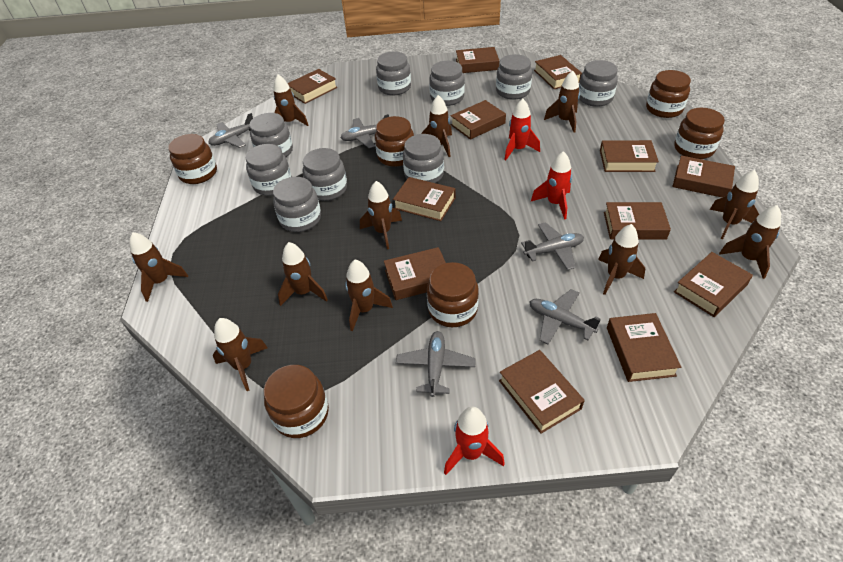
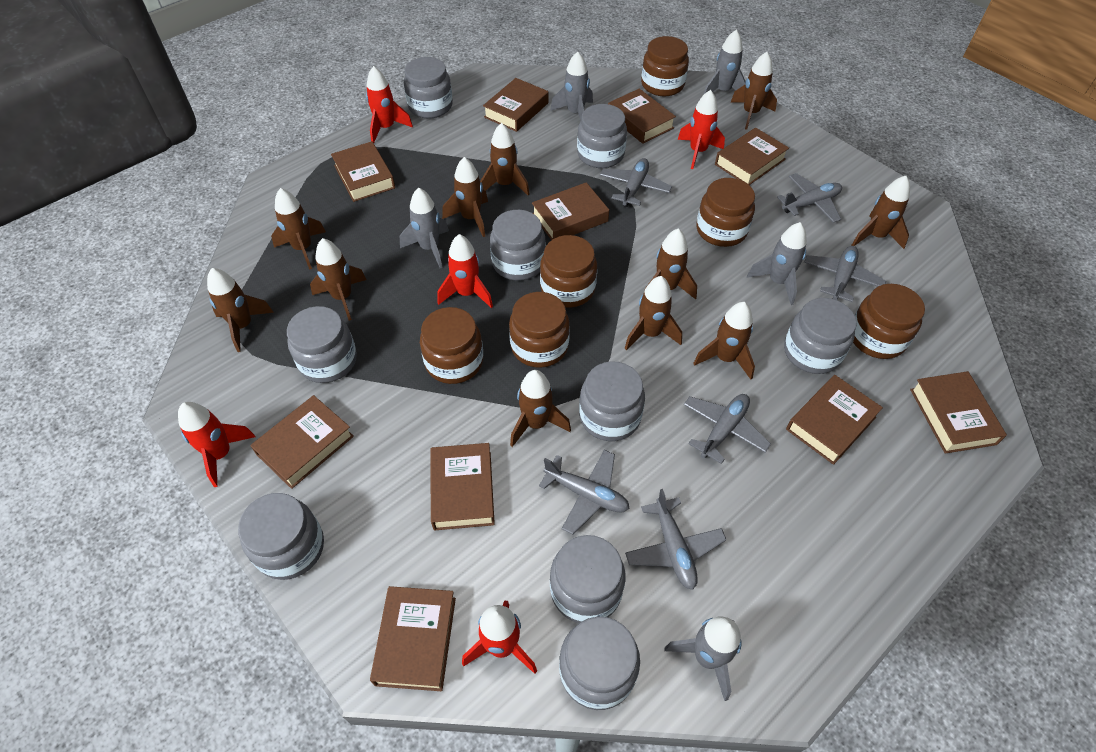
brown book: [288,69,338,104] [384,247,446,300] [393,177,455,221] [451,100,506,140] [456,47,499,73] [499,350,585,434] [534,55,582,89] [600,140,659,172] [604,202,671,240] [607,313,681,382] [672,156,735,198] [674,252,753,317] = 12 -> [250,395,354,489] [331,141,395,202] [370,586,456,691] [430,443,495,530] [483,78,548,132] [532,182,609,240] [608,89,676,144] [715,128,789,185] [786,375,883,465] [910,371,1007,454] = 10
grey plane: [209,113,253,148] [341,114,389,148] [396,331,476,397] [521,222,584,270] [529,289,601,344] = 5 -> [539,450,630,535] [600,158,672,207] [625,489,726,590] [684,394,771,464] [777,173,842,223] [804,246,886,302] = 6
grey rocket: none = 0 -> [400,188,449,268] [550,51,593,121] [664,617,741,701] [703,30,746,95] [747,222,807,305] = 5
red rocket: [444,407,505,475] [504,99,540,160] [531,151,572,220] = 3 -> [178,402,256,487] [366,66,413,143] [437,234,493,308] [462,600,537,674] [678,90,725,169] = 5

